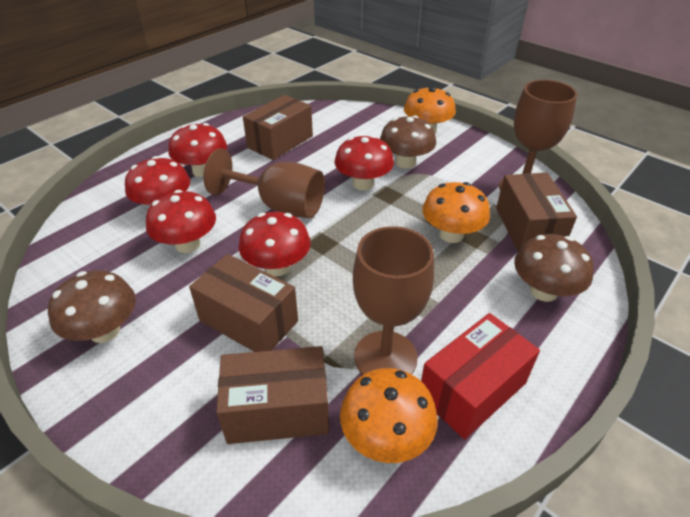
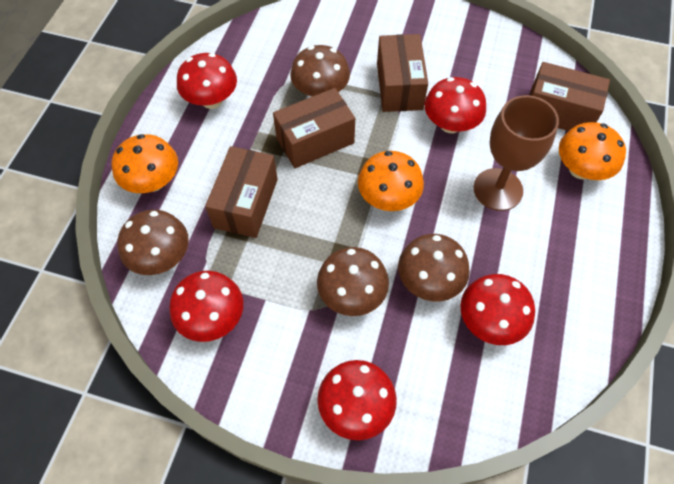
brown goblet: [203,148,325,218] [353,226,434,375] [499,80,577,191] = 3 -> [474,95,559,211] = 1
brown mushroom: [48,270,136,343] [380,115,436,169] [514,234,594,302] = 3 -> [117,210,189,275] [290,45,350,97] [317,247,389,316] [398,234,470,301] = 4
red box: [421,313,540,439] = 1 -> none = 0

